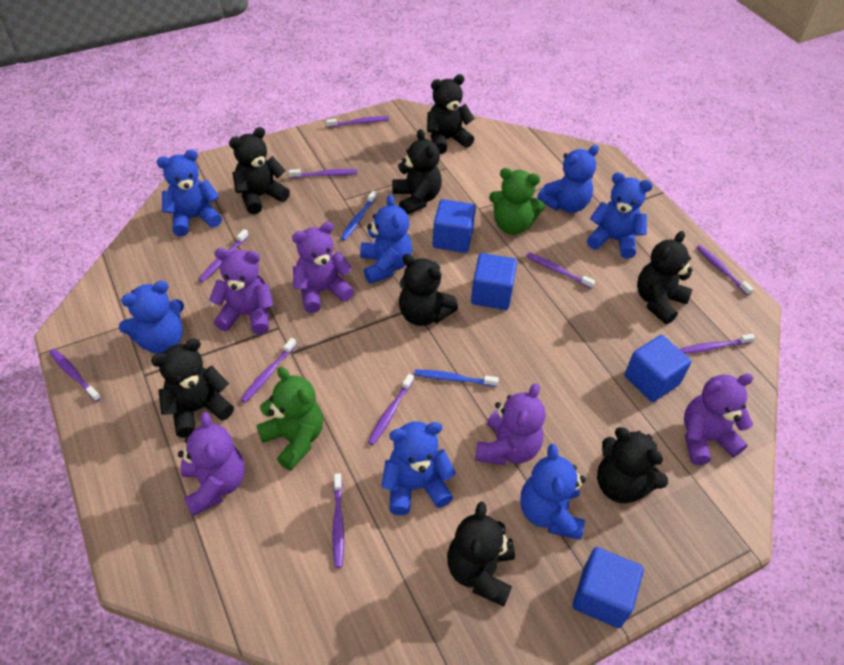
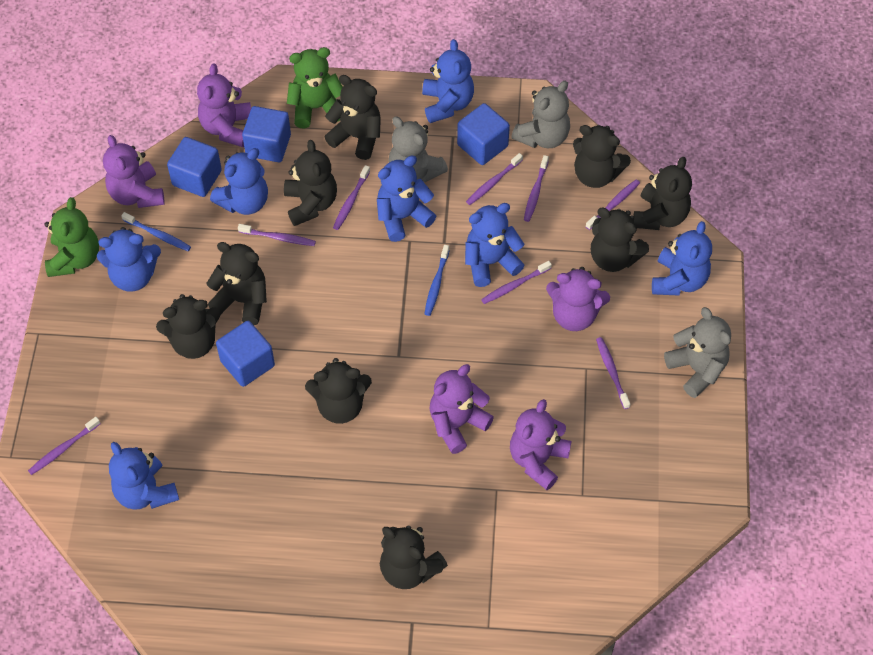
black teddy bear: [151,338,234,438] [229,127,290,214] [392,129,442,215] [399,254,458,326] [427,74,475,154] [447,502,515,606] [597,427,668,503] [637,231,693,324] = 8 -> [156,294,221,359] [206,242,267,325] [284,140,337,226] [305,358,372,424] [325,75,381,160] [380,526,448,589] [573,125,631,188] [591,208,649,272] [633,157,692,230] = 9
grey teddy bear: none = 0 -> [389,116,448,182] [511,81,570,148] [664,307,731,398] = 3
purple toothbrush: [49,349,101,402] [198,229,249,282] [241,338,297,403] [289,169,357,178] [326,116,389,128] [332,473,344,568] [368,374,414,445] [526,253,595,289] [680,334,755,354] [696,245,754,296] = 10 -> [28,417,100,475] [238,224,316,246] [333,165,370,230] [466,153,523,205] [481,261,552,304] [524,155,549,222] [585,179,640,230] [596,337,630,409] = 8

